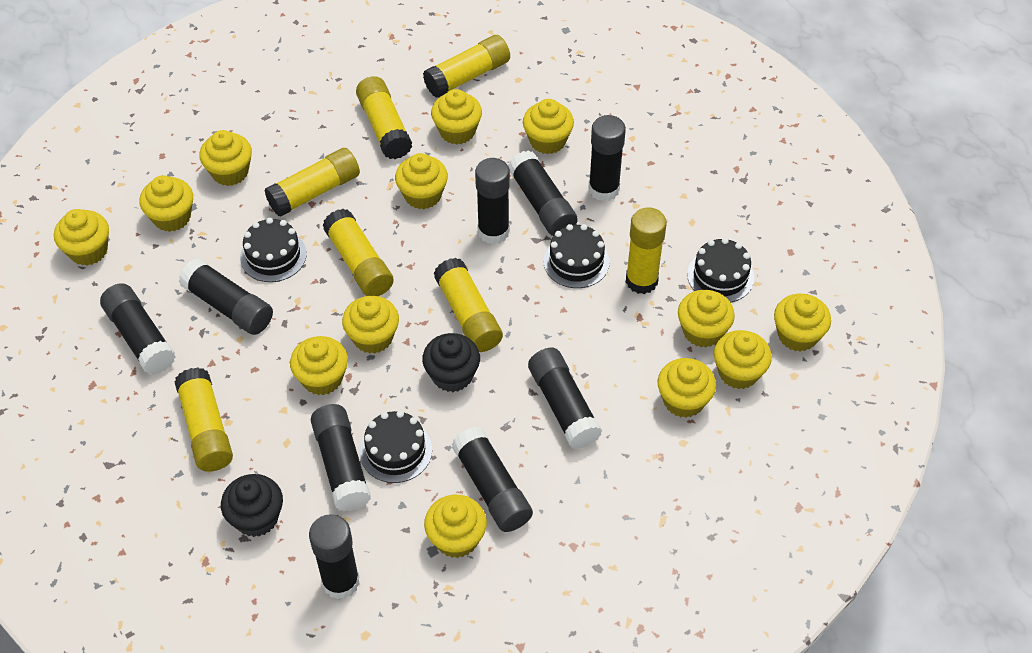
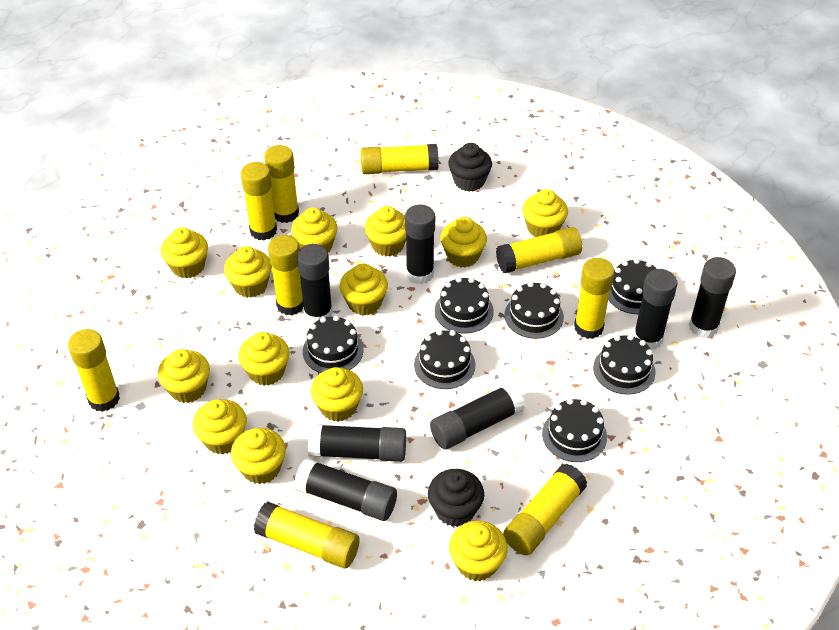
black cake: [240,218,307,282] [360,411,432,483] [544,224,610,288] [687,238,754,302] = 4 -> [303,315,363,373] [414,330,476,389] [435,277,494,334] [504,282,564,339] [542,398,607,462] [593,335,655,395] [608,258,657,314] = 7
black glue stick: [100,283,176,375] [179,258,273,335] [309,514,360,600] [311,404,371,512] [452,427,533,532] [475,158,510,244] [508,150,578,236] [528,348,602,449] [588,115,626,202] = 9 -> [294,458,397,521] [297,244,333,324] [308,424,406,462] [405,204,435,284] [430,383,525,449] [634,269,677,350] [689,257,736,338] = 7
yellow glue stick: [175,367,233,472] [264,148,360,217] [322,209,394,296] [356,76,412,159] [423,35,510,98] [434,258,503,352] [626,207,667,294] = 7 -> [68,329,120,412] [241,162,277,240] [254,501,360,568] [264,145,299,223] [268,235,304,316] [360,144,439,174] [496,227,582,273] [503,464,587,555] [574,258,615,339] = 9

